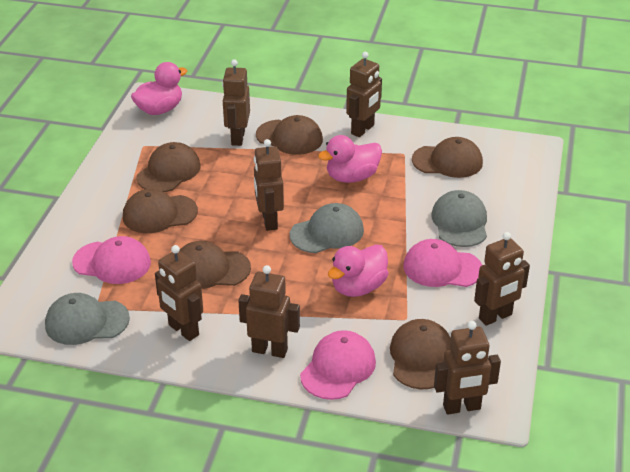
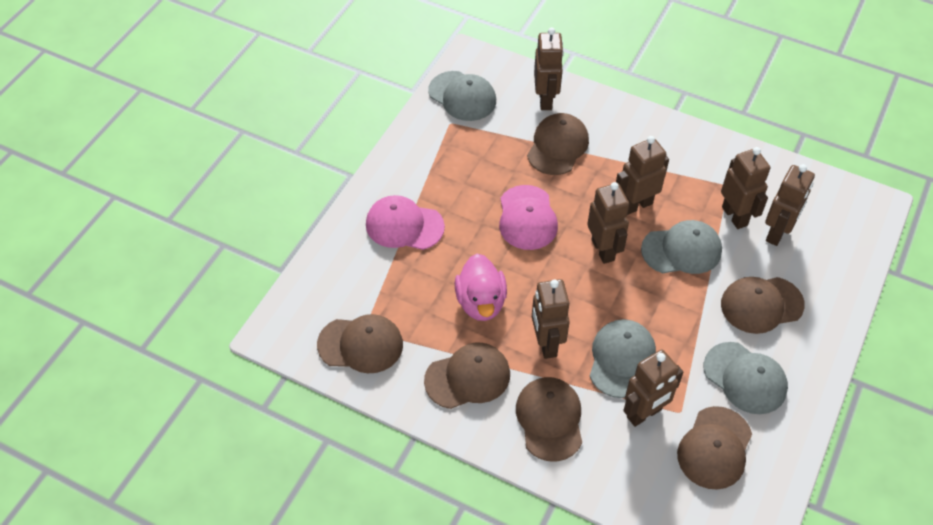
grey cap: [45,293,130,345] [290,203,364,253] [431,190,487,247] = 3 -> [428,71,496,121] [590,319,656,398] [641,220,722,274] [703,342,788,414] = 4
pink cap: [72,236,151,284] [300,330,376,400] [403,239,482,287] = 3 -> [366,195,445,250] [499,185,558,250] = 2
pink duck: [131,62,187,115] [318,135,382,183] [328,244,388,297] = 3 -> [455,254,507,321] = 1

